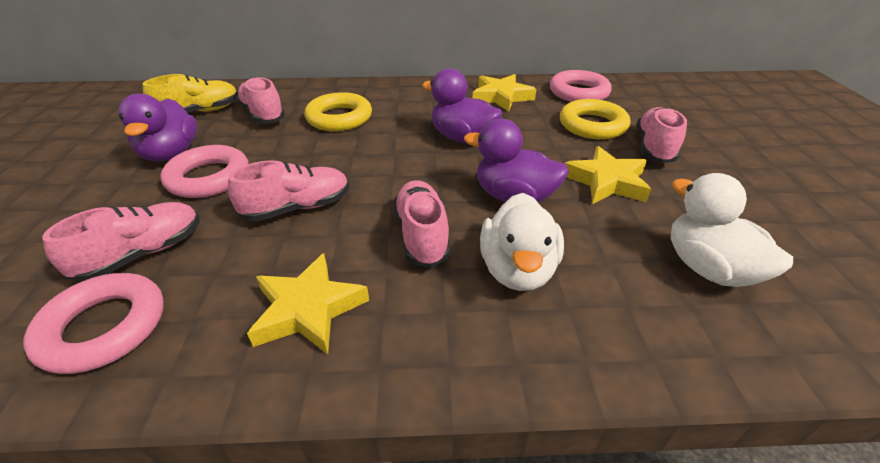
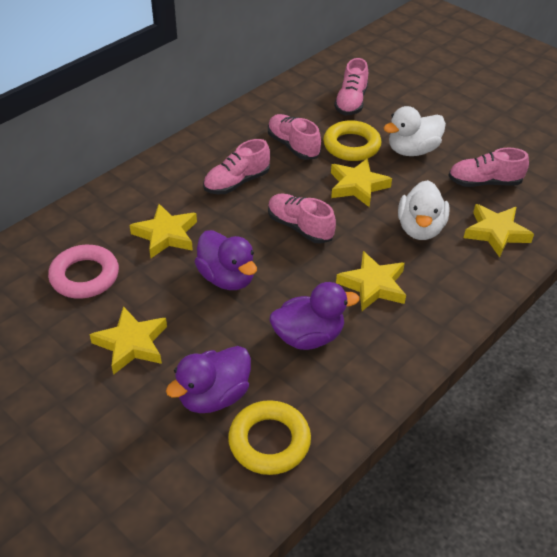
pink ring: [23,273,164,374] [160,145,249,198] [550,70,612,102] = 3 -> [48,245,119,299] = 1
yellow shoe: [142,74,238,113] = 1 -> none = 0
yellow star: [247,253,369,355] [473,74,536,112] [565,146,651,204] = 3 -> [89,306,167,375] [130,204,197,258] [331,158,392,207] [336,251,406,311] [464,204,534,257] = 5

